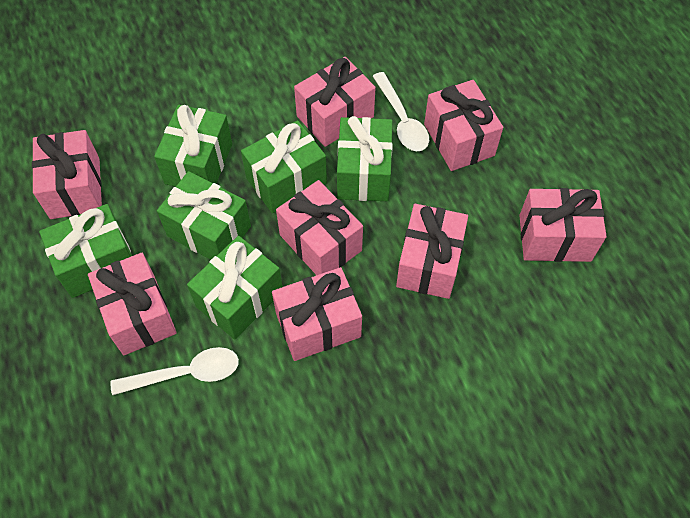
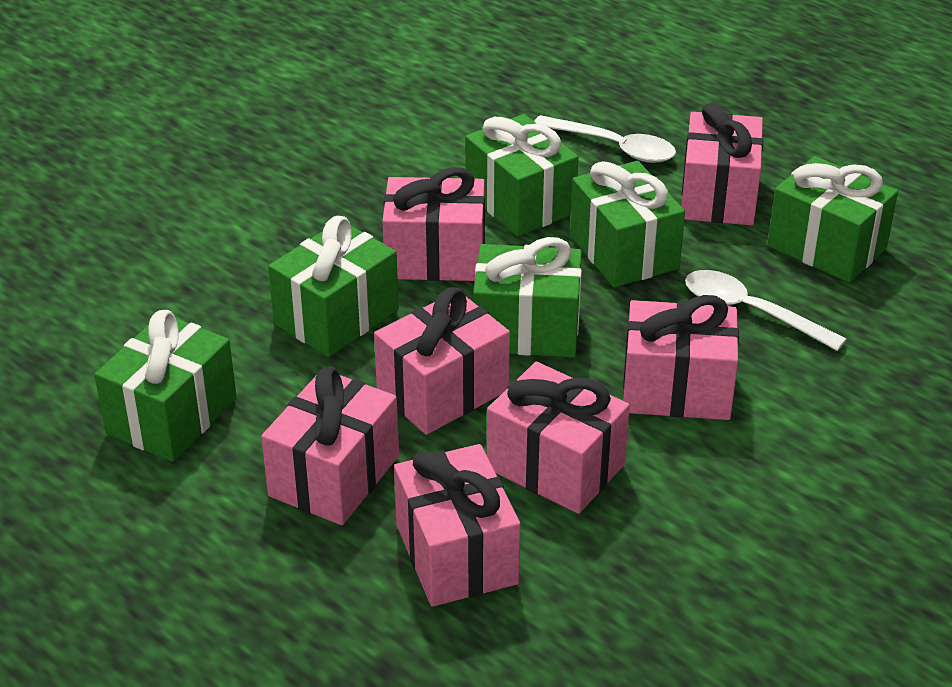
pink gift: [32,130,102,219] [88,253,177,355] [272,267,362,361] [276,180,363,275] [294,57,376,147] [396,204,468,299] [424,80,503,171] [519,188,607,262] = 8 -> [261,366,399,525] [374,287,510,435] [382,167,485,281] [394,444,520,607] [487,362,630,514] [623,295,739,420] [681,102,763,225] = 7

